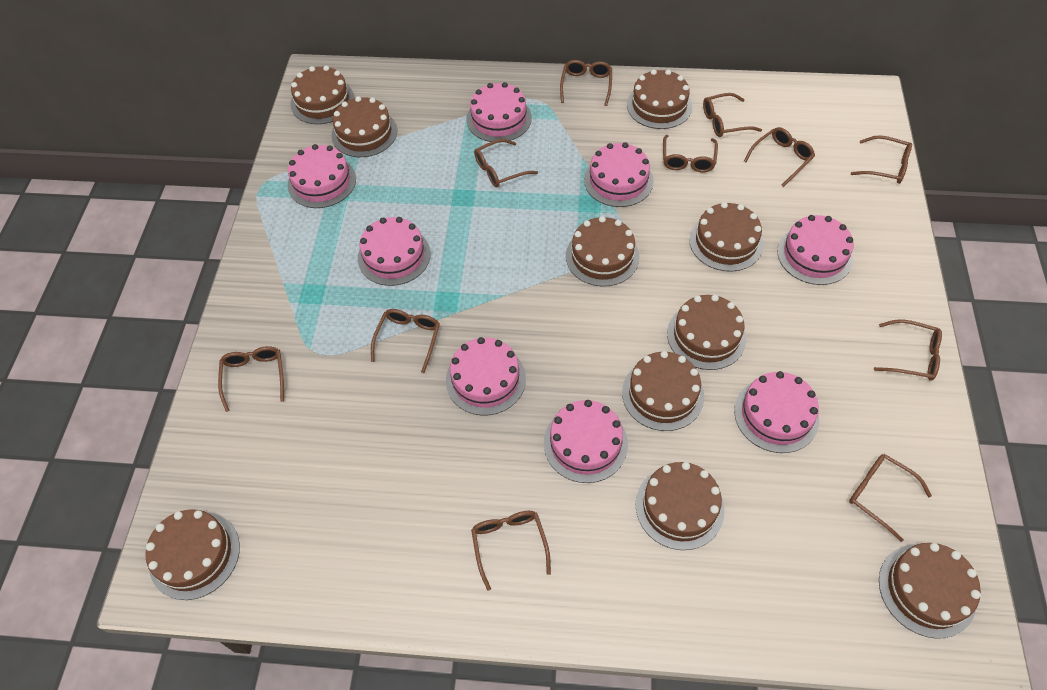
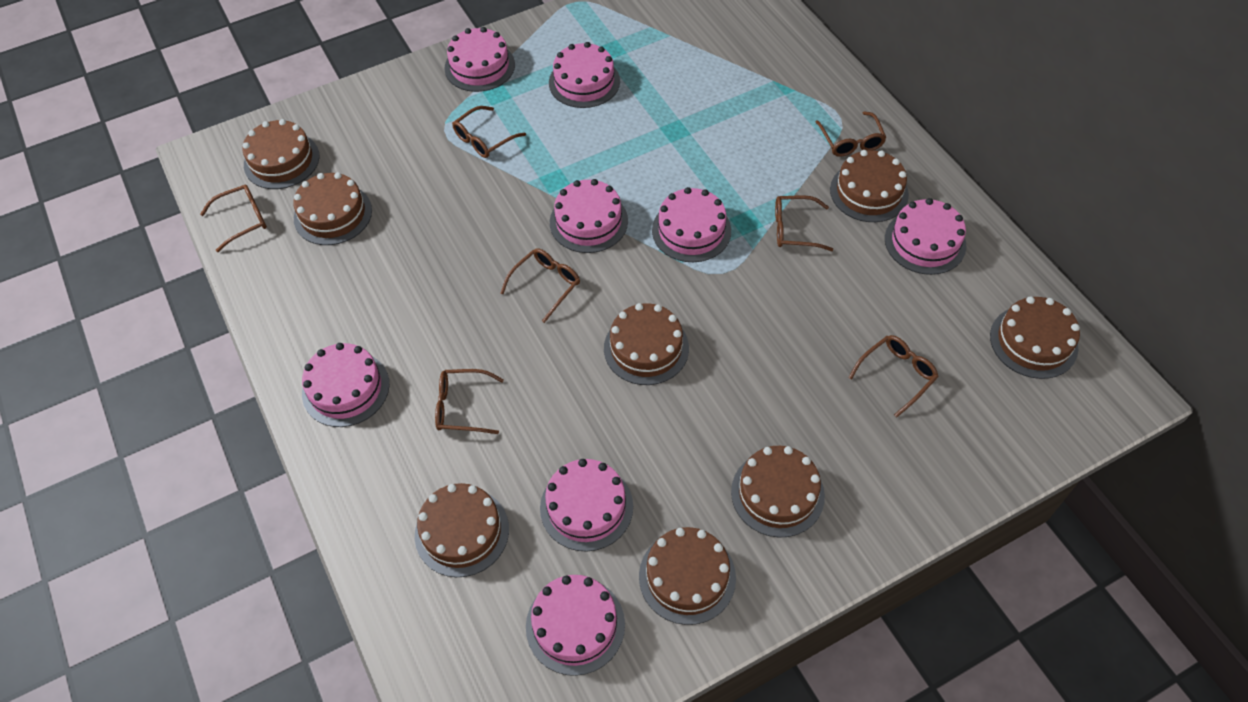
brown cake: [145,509,240,600] [290,66,355,124] [331,96,397,157] [566,216,640,286] [622,351,704,431] [627,69,692,129] [635,462,725,550] [667,295,746,370] [689,202,764,272] [879,543,981,639] = 10 -> [243,119,319,189] [293,172,372,245] [415,483,509,577] [604,303,689,385] [639,527,736,625] [731,446,825,537] [830,150,909,222] [990,296,1080,379] = 8
brown glasses: [218,346,284,412] [371,309,440,373] [471,511,551,591] [474,139,538,187] [560,60,612,106] [663,135,718,172] [703,93,762,137] [744,127,815,187] [849,454,932,542] [851,135,912,184] [874,319,942,381] = 11 -> [200,184,267,252] [435,369,504,434] [453,106,526,158] [501,248,580,323] [775,195,833,251] [816,111,886,157] [848,335,939,417] = 7

